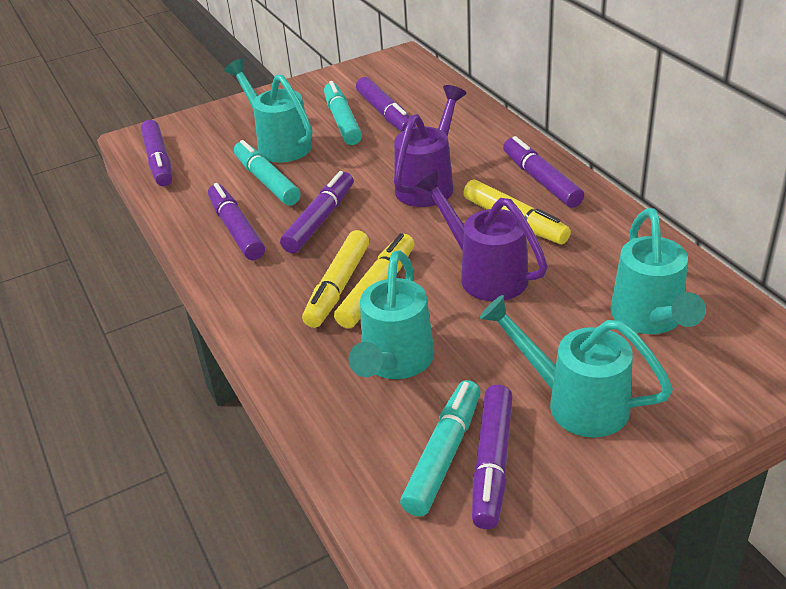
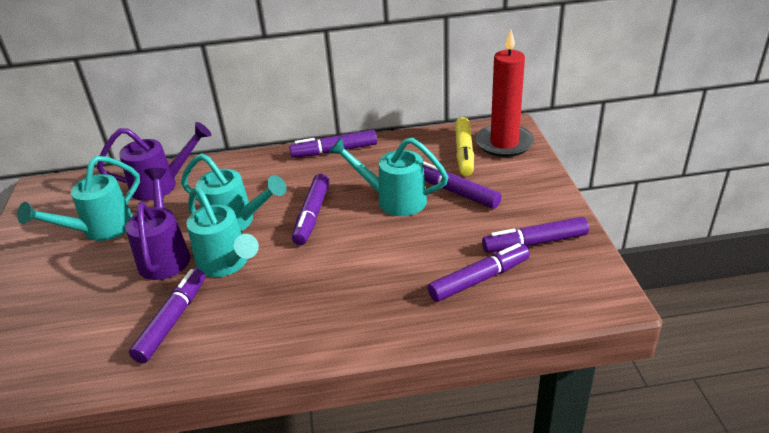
red candle: none = 0 -> [476,30,534,157] = 1
turquoise marker: [234,140,301,206] [324,81,362,145] [400,380,481,517] = 3 -> none = 0
yellow marker: [302,230,369,328] [334,233,415,328] [463,180,571,244] = 3 -> [455,117,474,176] = 1

